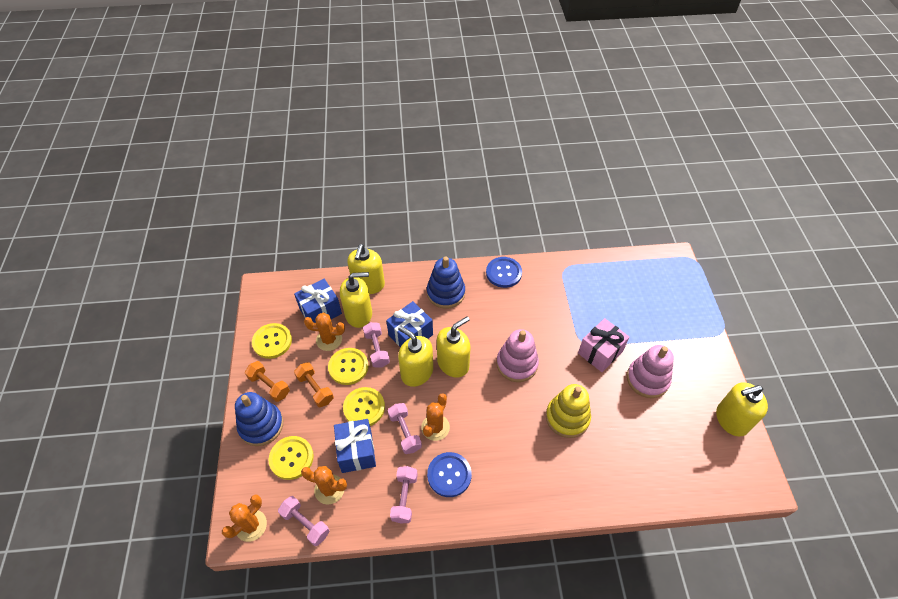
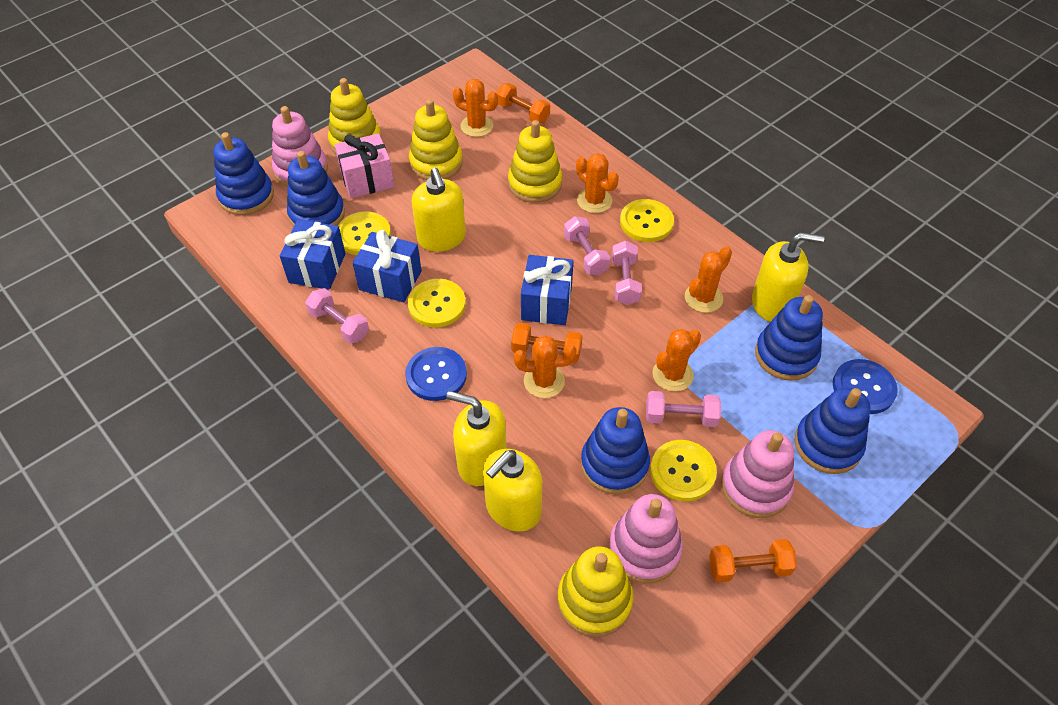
blue stacking toy: [235,392,283,446] [427,257,465,309] = 2 -> [214,132,274,215] [287,151,345,227] [581,407,650,494] [755,295,823,381] [794,387,870,474] = 5
orange cactus: [222,495,267,542] [301,466,347,504] [304,313,345,351] [421,393,450,441] = 4 -> [453,79,498,137] [514,335,576,398] [576,153,619,213] [652,329,701,392] [685,246,732,313] = 5
orange dumbbell: [245,361,290,402] [294,362,334,407] = 2 -> [496,83,550,123] [511,323,583,363] [709,539,797,583] = 3
pink stacking toy: [496,329,539,382] [627,345,674,398] = 2 -> [272,106,328,187] [609,494,683,583] [721,430,794,518] = 3
yellow soap dispenser: [340,272,372,328] [347,244,385,294] [398,326,433,387] [437,316,470,378] [716,382,768,436] = 5 -> [412,168,466,252] [446,391,507,486] [483,449,542,532] [752,232,825,322] = 4
yellow stacking toy: [546,384,591,438] = 1 -> [328,78,382,155] [409,99,463,180] [508,120,562,203] [557,546,634,637] = 4

